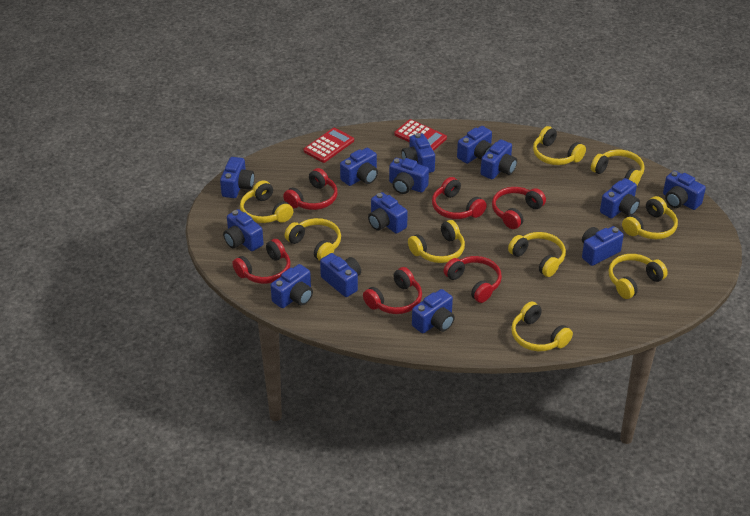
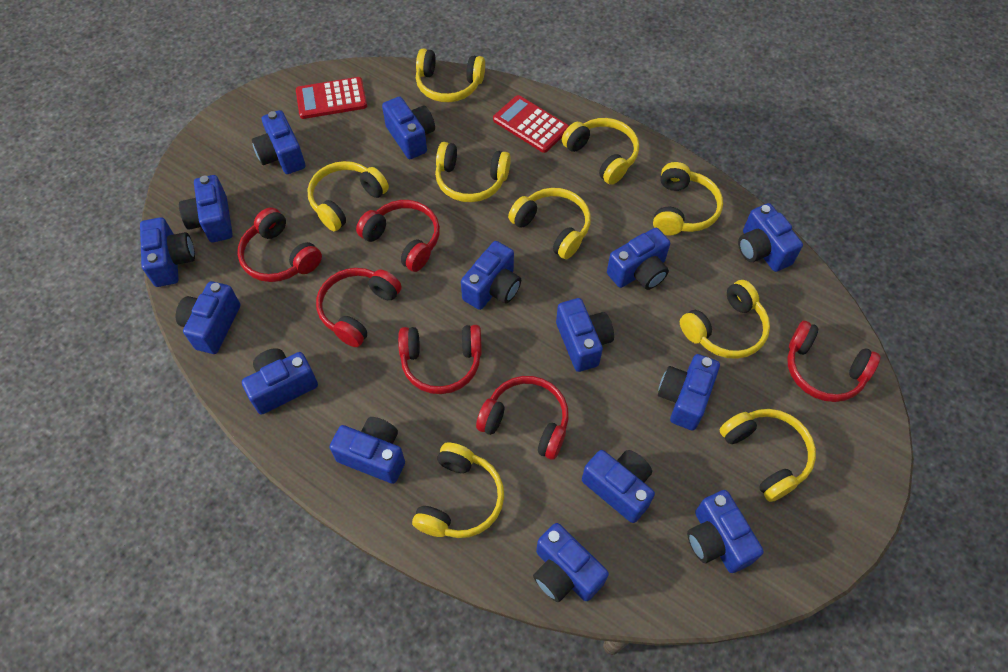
blue camera: [220,157,254,198] [223,209,264,251] [271,264,313,308] [320,253,361,297] [340,148,378,186] [368,192,408,234] [389,158,429,194] [401,133,435,173] [412,289,455,333] [457,126,492,164] [480,139,517,179] [582,226,624,266] [600,178,640,218] [663,171,706,210] = 14 -> [140,217,195,287] [176,281,240,354] [179,175,233,242] [242,348,318,415] [252,110,305,174] [329,417,405,484] [382,97,435,159] [461,241,521,310] [533,523,609,602] [556,298,614,372] [582,450,655,523] [607,228,670,290] [658,354,720,430] [687,490,764,573] [738,203,803,272] = 15

